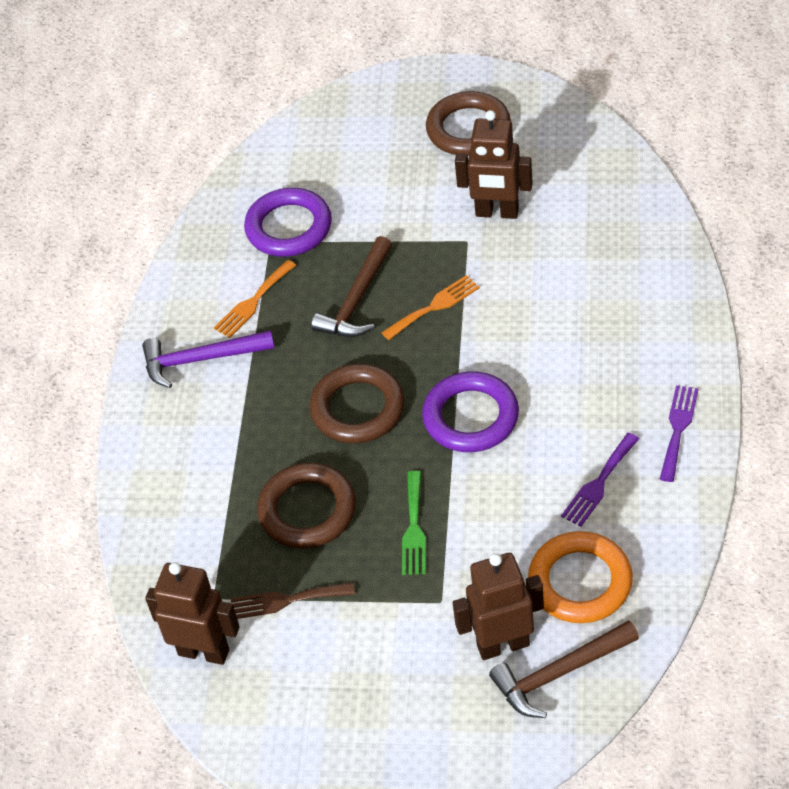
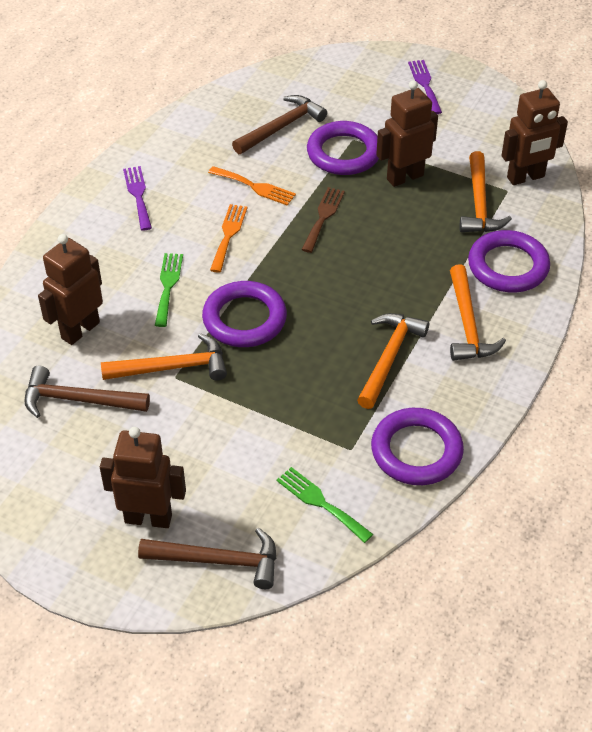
brown hammer: [311,236,392,337] [489,620,639,718] = 2 -> [24,366,150,418] [138,528,276,589] [232,95,327,154] = 3
brown ring: [257,463,356,549] [309,364,405,443] [426,91,511,156] = 3 -> none = 0
brown robot: [145,562,240,665] [453,553,544,660] [455,110,533,219] = 3 -> [38,234,103,345] [100,427,186,528] [376,80,438,187] [501,80,568,185] = 4
green fork: [402,471,426,575] = 1 -> [155,253,183,327] [276,467,373,543] = 2
orange hammer: none = 0 -> [101,333,227,381] [357,313,429,409] [450,264,506,361] [460,151,512,232] = 4
orange ring: [528,531,633,623] = 1 -> none = 0
purple hammer: [142,330,275,388] = 1 -> none = 0
purple ring: [244,188,332,257] [422,371,519,452] = 2 -> [202,281,287,347] [307,121,379,175] [371,408,464,485] [468,230,550,292] = 4

